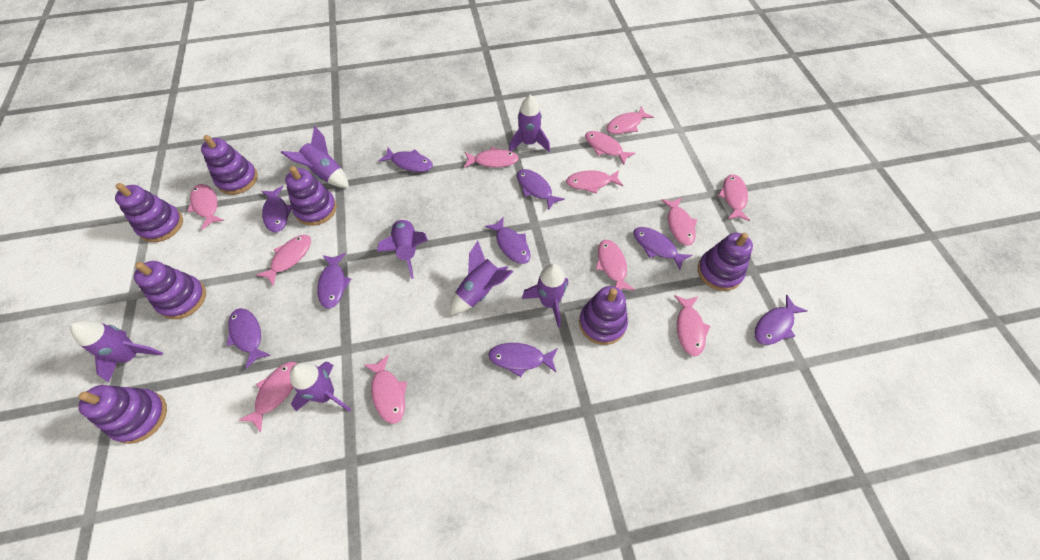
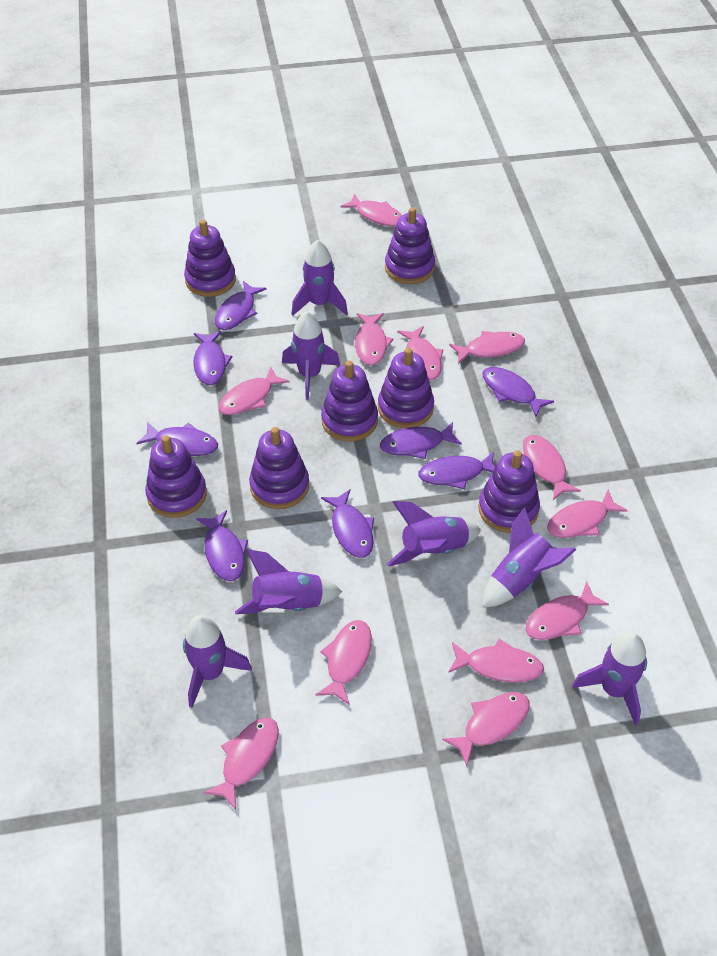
purple fish: [227,308,271,369] [261,186,292,232] [317,253,351,309] [378,148,433,172] [485,217,530,264] [488,343,558,377] [517,169,565,210] [633,227,692,270] [754,295,807,345] = 9 -> [136,422,218,456] [193,331,232,385] [196,510,248,581] [215,281,267,330] [321,489,374,558] [380,422,462,459] [418,451,495,489] [482,367,554,417] = 8

